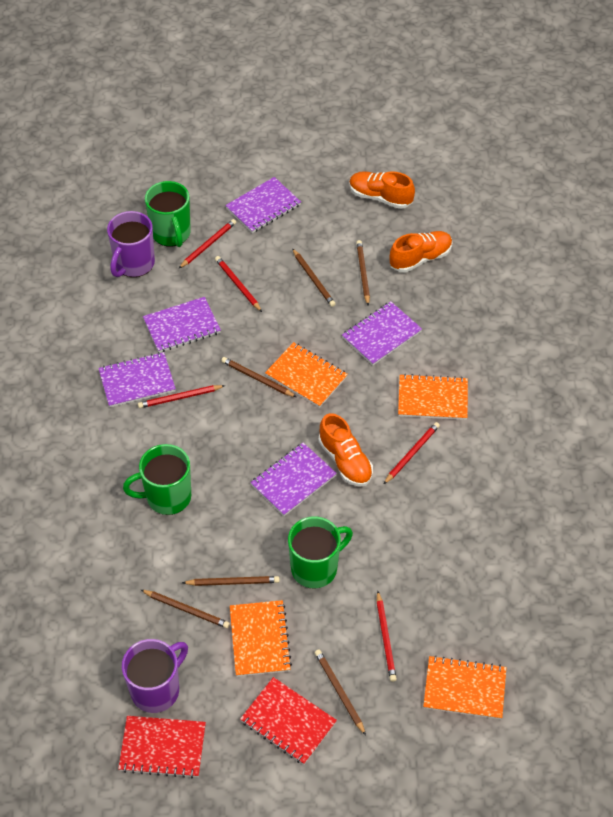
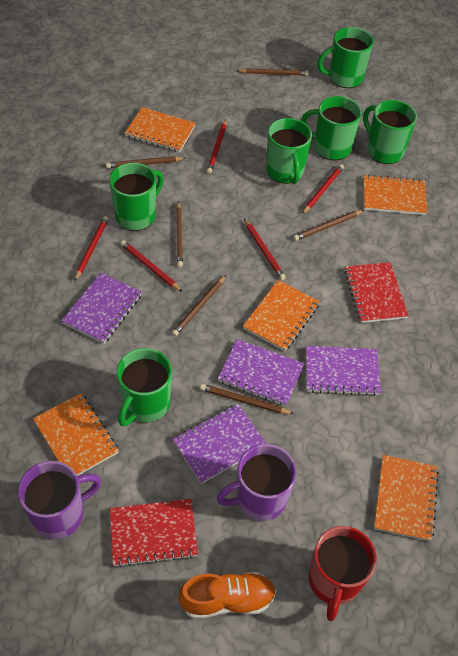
green mug: [123,444,191,515] [145,181,191,247] [288,516,353,589] = 3 -> [109,163,164,231] [117,348,172,426] [266,118,312,184] [301,96,362,160] [317,27,373,88] [363,100,417,164] = 6
orange notebook: [230,600,292,677] [265,342,348,408] [398,374,468,420] [423,655,507,720] = 4 -> [33,393,119,476] [125,107,196,152] [243,280,320,351] [363,175,427,215] [374,455,439,541] = 5
orange shoe: [319,413,373,487] [349,171,415,209] [390,231,453,273] = 3 -> [178,572,276,619] = 1
purple notebook: [98,352,176,407] [143,297,221,353] [225,177,301,233] [250,443,337,516] [342,301,422,365] = 5 -> [62,273,142,344] [173,404,266,484] [218,339,304,406] [306,346,381,396] = 4
red mug: none = 0 -> [309,526,377,621] = 1

